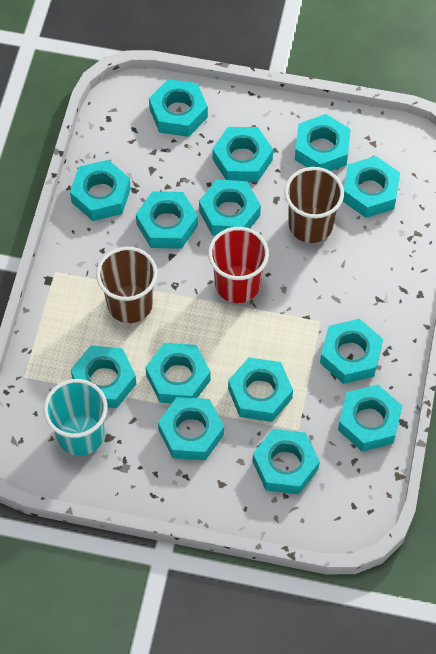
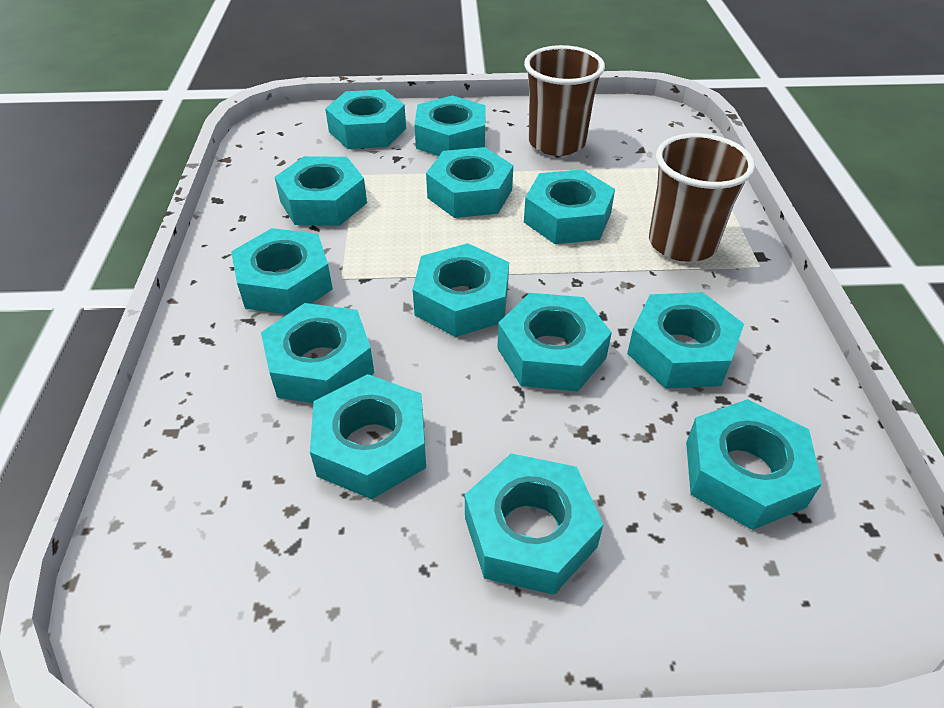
red cup: [208,227,269,303] = 1 -> none = 0
turquoise cup: [44,379,107,456] = 1 -> none = 0
turquoise nut: [70,160,131,221] [71,346,136,408] [136,191,198,249] [145,343,211,403] [149,79,208,137] [158,397,224,460] [199,179,261,236] [212,127,273,182] [228,357,293,422] [253,429,320,494] [295,114,351,171] [320,319,383,384] [338,385,402,452] [343,156,400,218] = 14 -> [231,228,333,314] [261,303,374,403] [275,156,367,226] [310,374,426,499] [325,90,406,149] [413,243,509,337] [414,95,486,156] [426,147,513,218] [465,453,604,595] [497,293,612,391] [524,169,615,244] [627,292,744,389] [686,399,822,530] = 13

